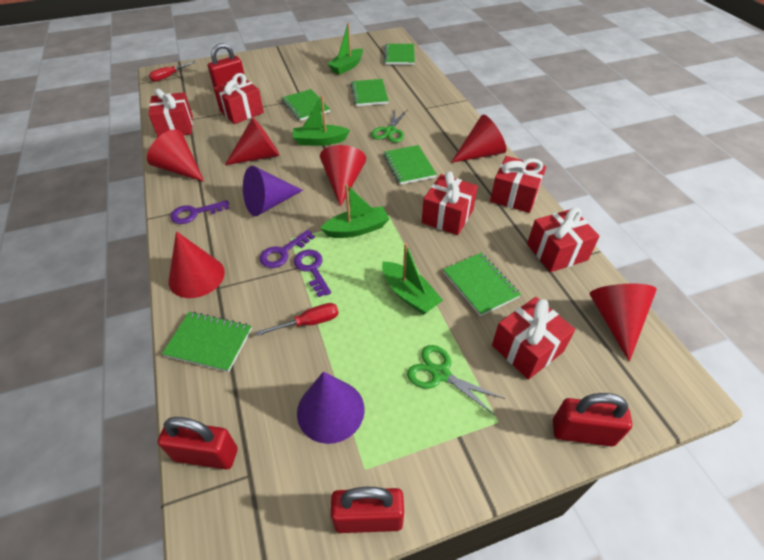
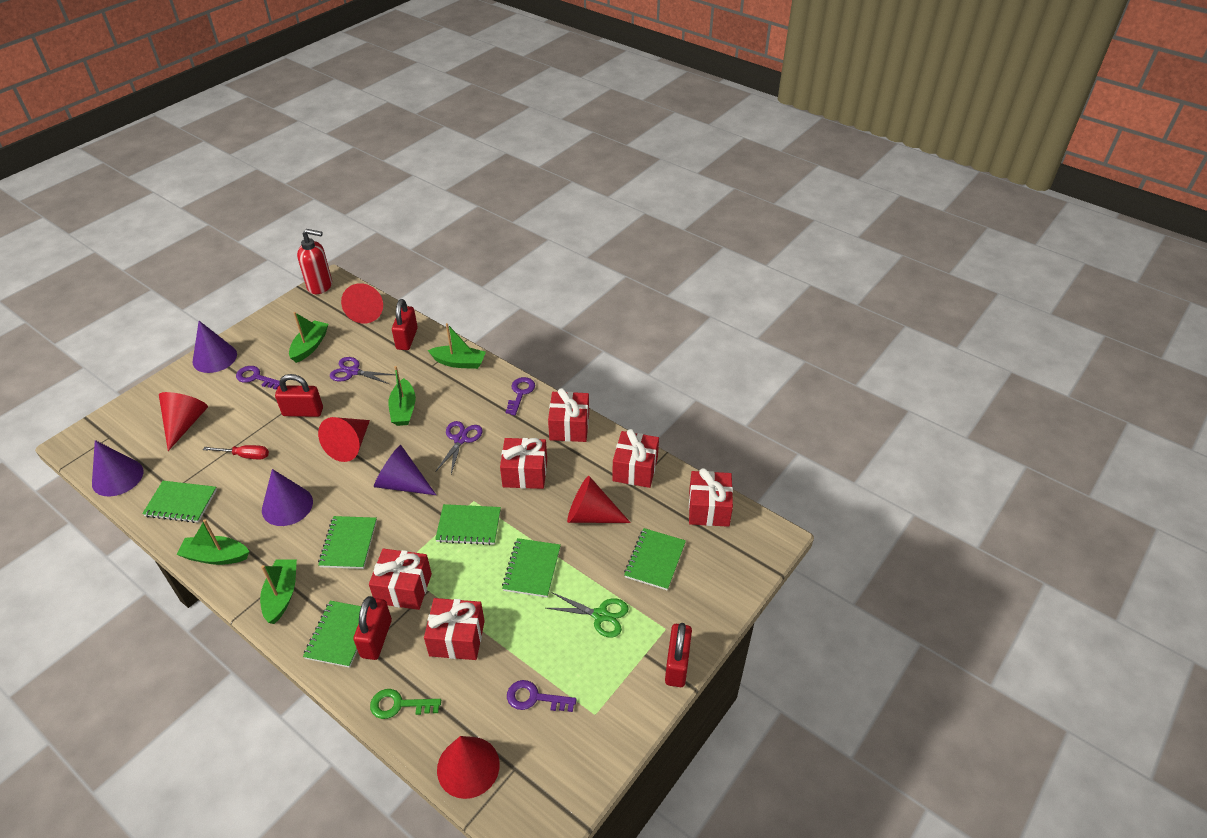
green boat: [293,95,350,146] [320,184,389,238] [327,23,363,75] [382,243,443,315] = 4 -> [176,519,250,565] [260,560,297,624] [289,312,328,363] [388,366,416,426] [428,323,486,369] = 5
green key: none = 0 -> [370,689,441,719] = 1
green scissors: [371,109,408,143] [407,345,505,416] = 2 -> [546,592,628,637] = 1
purple cone: [243,166,303,216] [297,372,365,444] = 2 -> [92,440,143,497] [193,321,237,373] [262,469,313,526] [374,445,436,495] = 4
purple scissors: none = 0 -> [330,357,395,384] [436,421,483,474] = 2
red cone: [147,129,204,182] [169,231,225,298] [225,117,280,165] [320,145,366,207] [451,114,506,163] [590,284,657,362] = 6 -> [159,392,208,451] [318,417,370,462] [341,283,383,324] [437,736,500,799] [567,476,631,523] = 5
red screwdriver: [149,61,196,82] [256,303,339,336] = 2 -> [203,445,269,460] = 1
red soap dispenser: none = 0 -> [297,229,332,294] = 1

